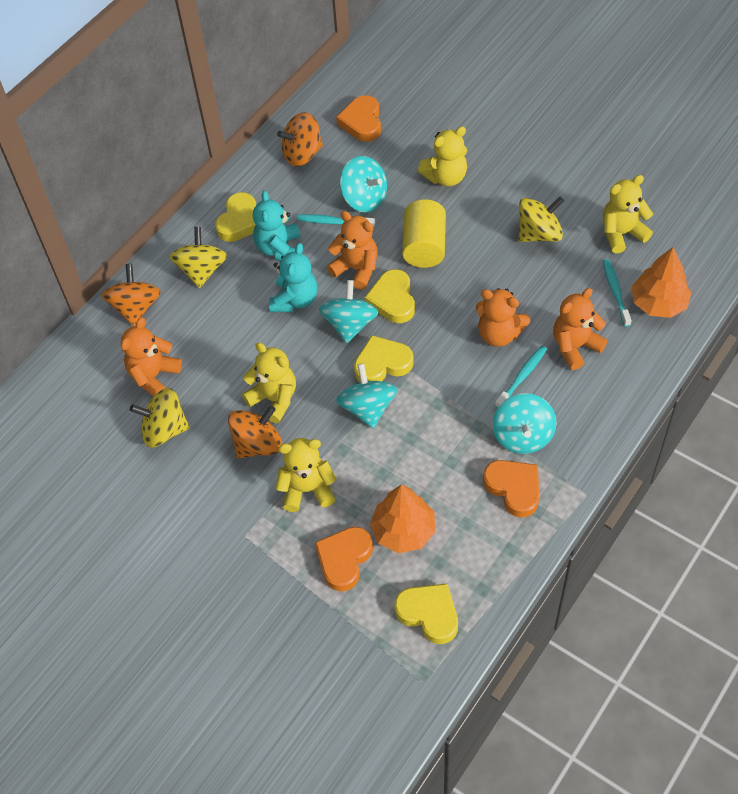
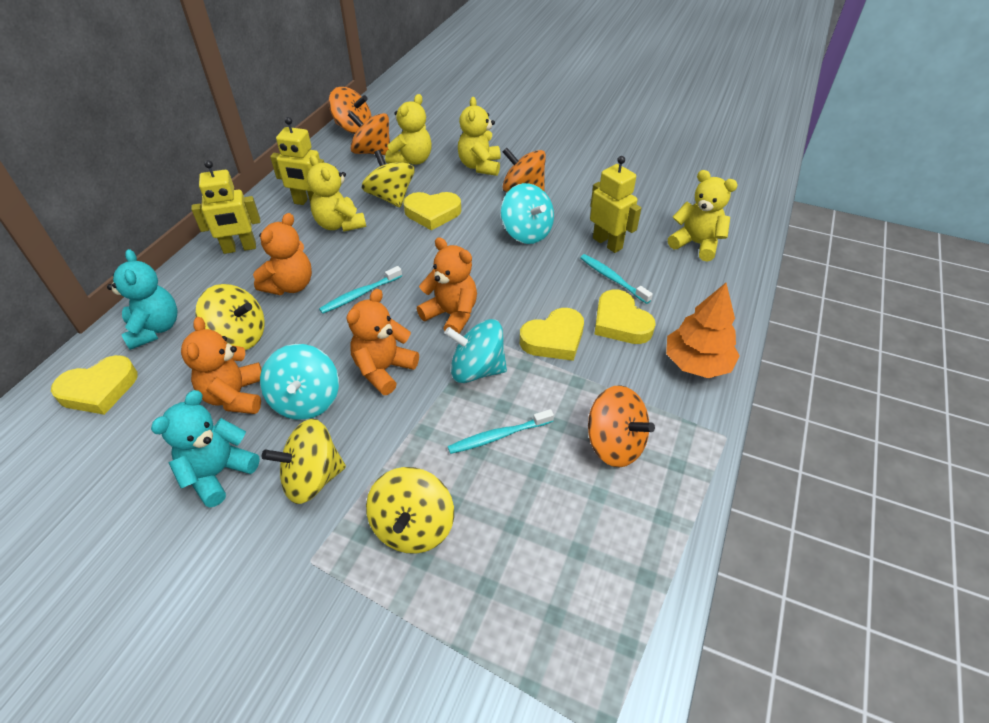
orange heart: [315,527,373,591] [336,95,381,142] [483,460,539,518] = 3 -> none = 0
orange spinning top: [101,264,161,326] [228,405,282,459] [277,112,323,167] = 3 -> [329,87,372,134] [348,111,390,155] [502,147,546,192] [588,385,655,468] = 4
orange tree: [370,484,435,553] [631,247,691,318] = 2 -> [666,283,740,378] = 1
turquoise spinning top: [319,280,378,343] [336,363,397,428] [340,156,387,212] [492,393,557,454] = 4 -> [260,344,339,420] [444,319,507,383] [501,183,554,244] = 3
yellow cylinder: [402,199,446,268] = 1 -> none = 0
yellow robot: none = 0 -> [191,160,260,254] [270,117,324,205] [590,156,641,253] = 3
yellow spinning top: [130,388,190,448] [169,227,227,288] [519,197,564,242] = 3 -> [195,284,265,350] [262,419,346,504] [362,150,415,207] [366,467,454,554] = 4

